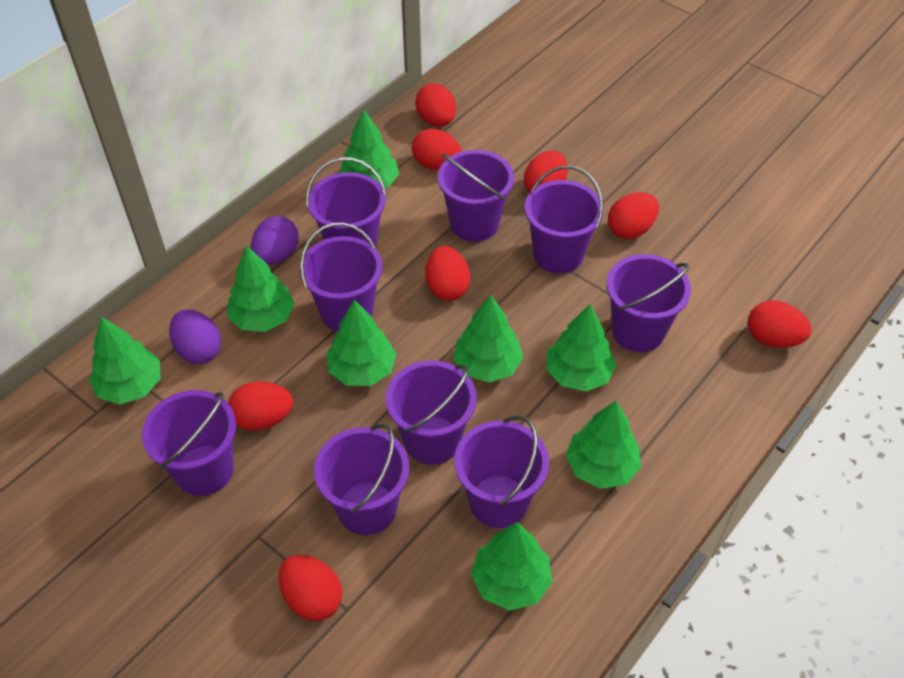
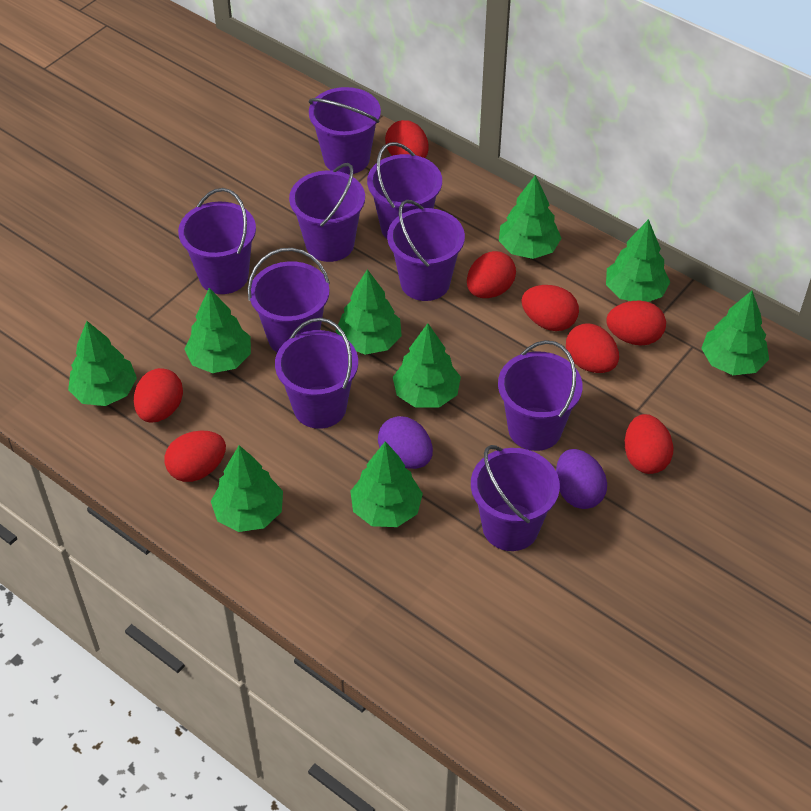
green tree: [89,317,160,405] [227,246,295,332] [327,300,396,386] [339,109,399,188] [453,295,523,383] [471,522,552,611] [546,304,616,392] [566,401,641,489] = 8 -> [68,321,137,406] [184,288,251,373] [211,445,283,532] [335,269,402,355] [350,441,423,527] [393,323,461,408] [499,175,561,259] [606,219,670,302] [701,291,769,375] = 9

